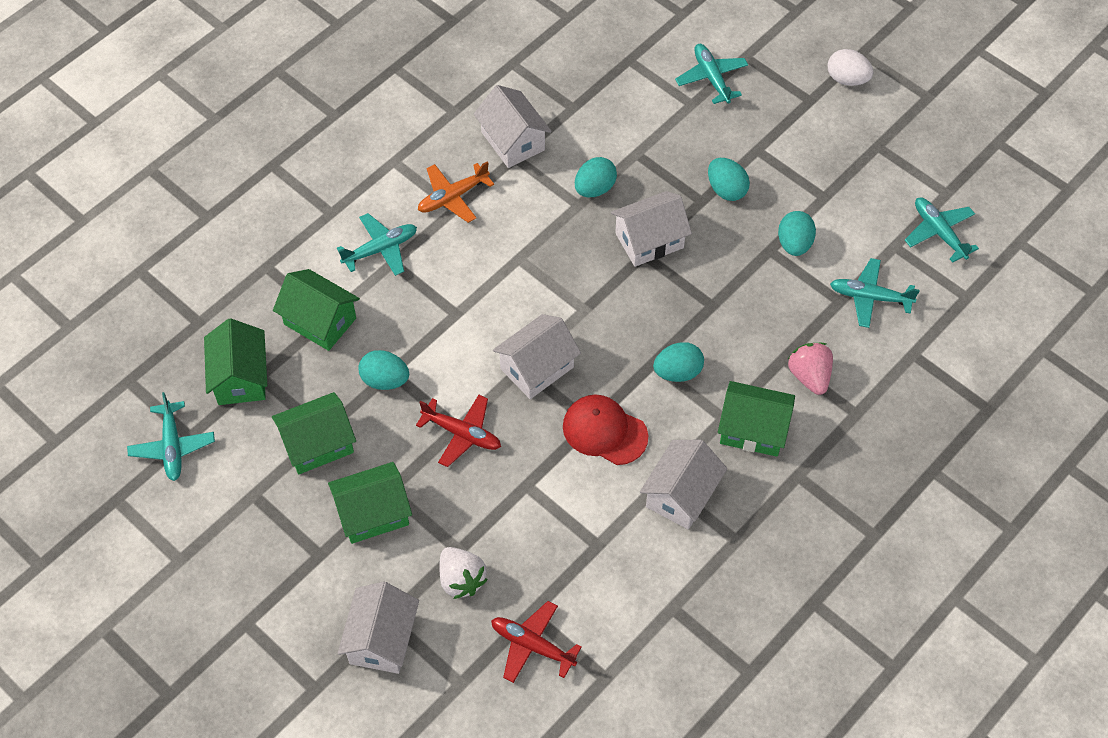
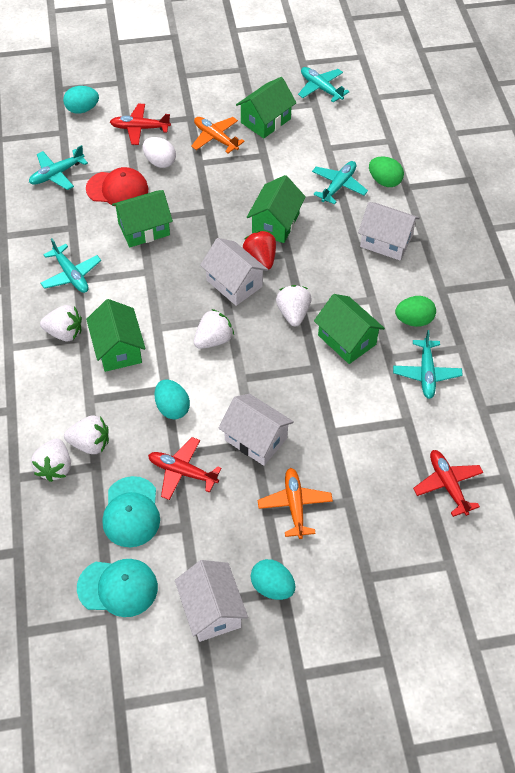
green egg: none = 0 -> [369,157,404,187] [395,296,436,327] = 2
orange plane: [418,161,494,223] = 1 -> [191,117,245,153] [258,468,333,539] = 2
pink strawberry: [788,343,833,395] = 1 -> none = 0
red plane: [416,395,501,467] [491,601,582,683] = 2 -> [110,104,171,145] [148,437,222,500] [413,450,484,517] = 3
red strawberry: none = 0 -> [243,231,276,270] = 1
turquoise cap: none = 0 -> [77,559,158,617] [102,476,160,547] = 2
turquoise egg: [358,350,409,390] [575,157,617,197] [653,342,704,382] [708,158,750,201] [778,211,816,256] = 5 -> [63,86,99,114] [154,379,190,419] [251,559,295,600] = 3
white house: [337,582,419,674] [474,85,552,168] [493,314,581,399] [611,191,692,267] [640,440,727,529] = 5 -> [175,560,248,642] [200,238,268,306] [219,394,294,466] [358,202,420,261] = 4
white strawberry: [439,547,488,599] = 1 -> [31,439,71,482] [40,305,82,341] [64,415,109,454] [194,309,234,349] [276,285,312,326] = 5

